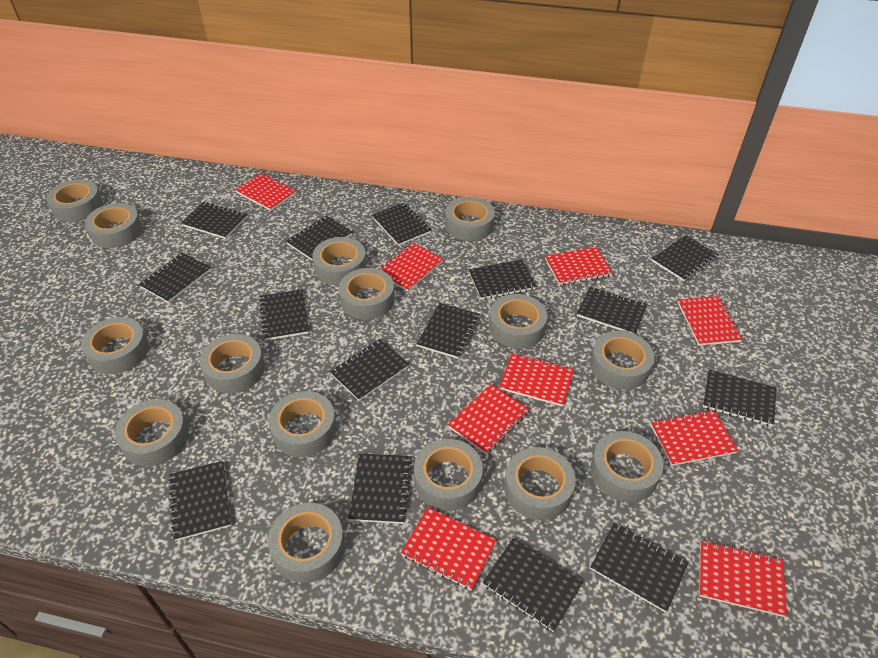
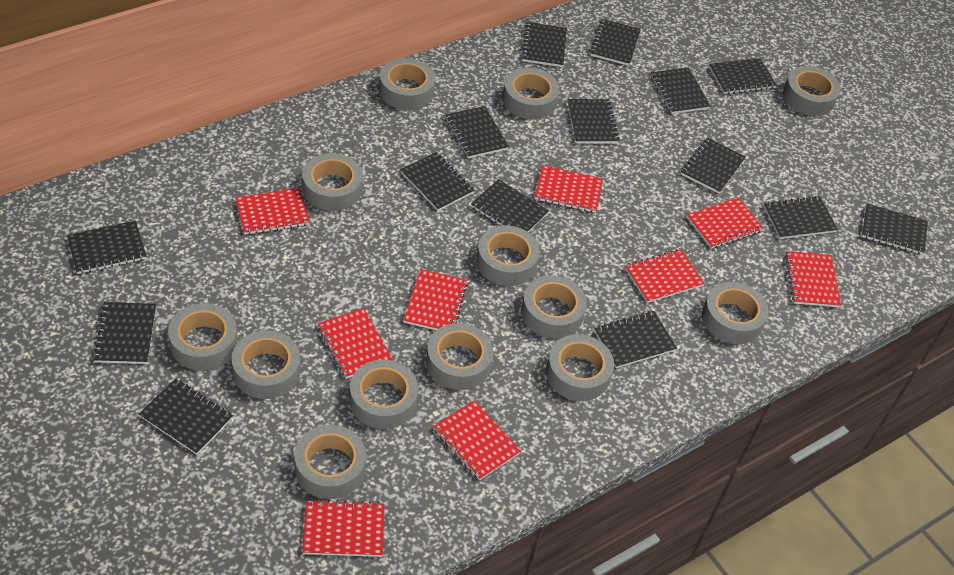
grey tape: [47,179,103,222] [81,317,149,374] [85,203,143,248] [115,399,189,466] [199,334,265,393] [268,503,345,583] [269,391,337,457] [312,237,367,285] [339,268,395,320] [414,439,483,511] [445,197,495,241] [489,294,547,349] [504,447,576,520] [590,331,654,390] [591,431,664,502] = 15 -> [168,303,238,371] [232,330,300,399] [295,425,366,499] [303,153,363,211] [349,360,418,429] [379,58,435,110] [426,323,493,390] [476,226,540,286] [503,68,559,120] [521,275,587,339] [546,334,614,401] [702,282,769,344] [783,66,841,116] = 13

